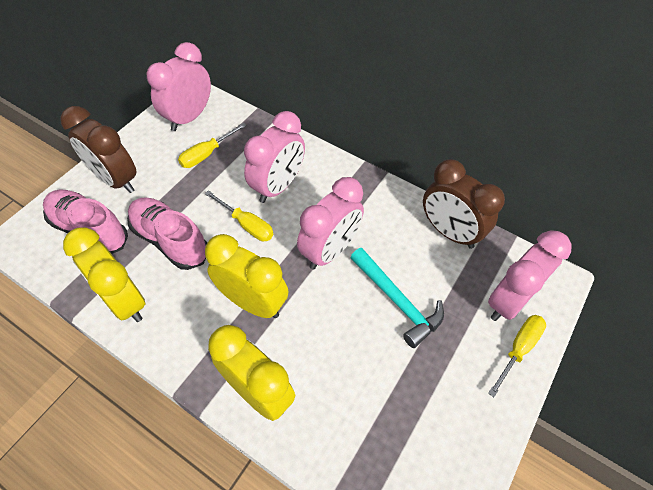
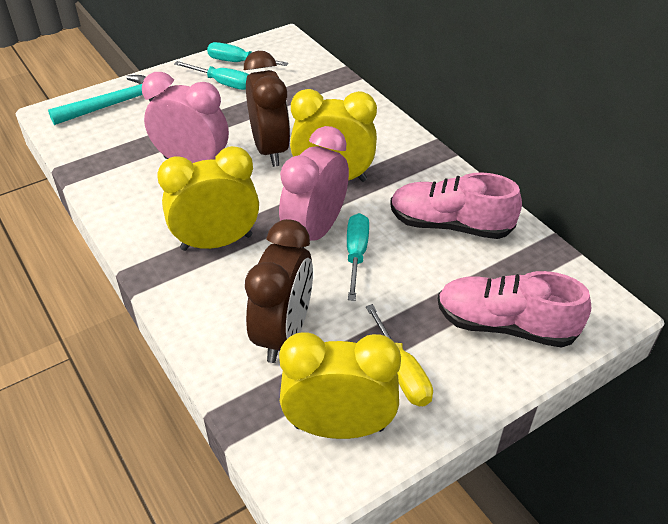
pink clock: [147,42,211,131] [244,111,305,203] [297,177,364,270] [488,230,572,321] = 4 -> [142,72,229,163] [279,126,349,248] = 2
turquoise screwdriver: none = 0 -> [174,61,249,90] [207,42,288,66] [347,213,369,301] = 3
yellow screwdriver: [178,123,246,168] [205,190,273,241] [488,315,546,397] = 3 -> [366,304,433,406] = 1

